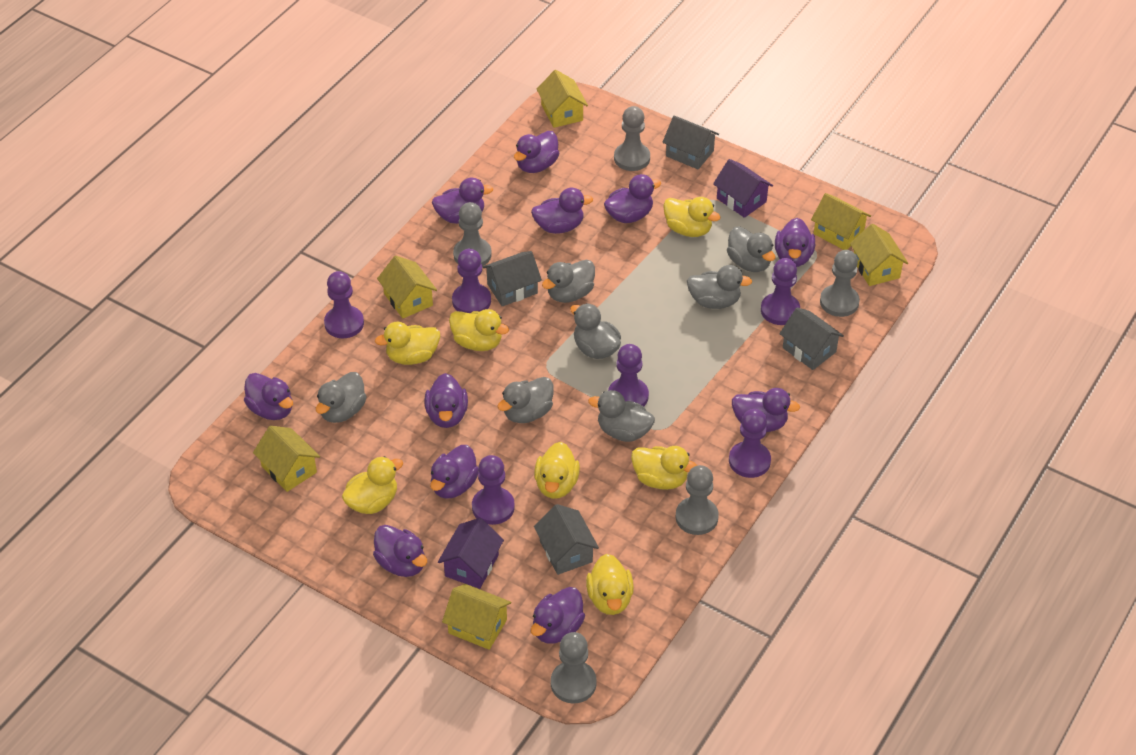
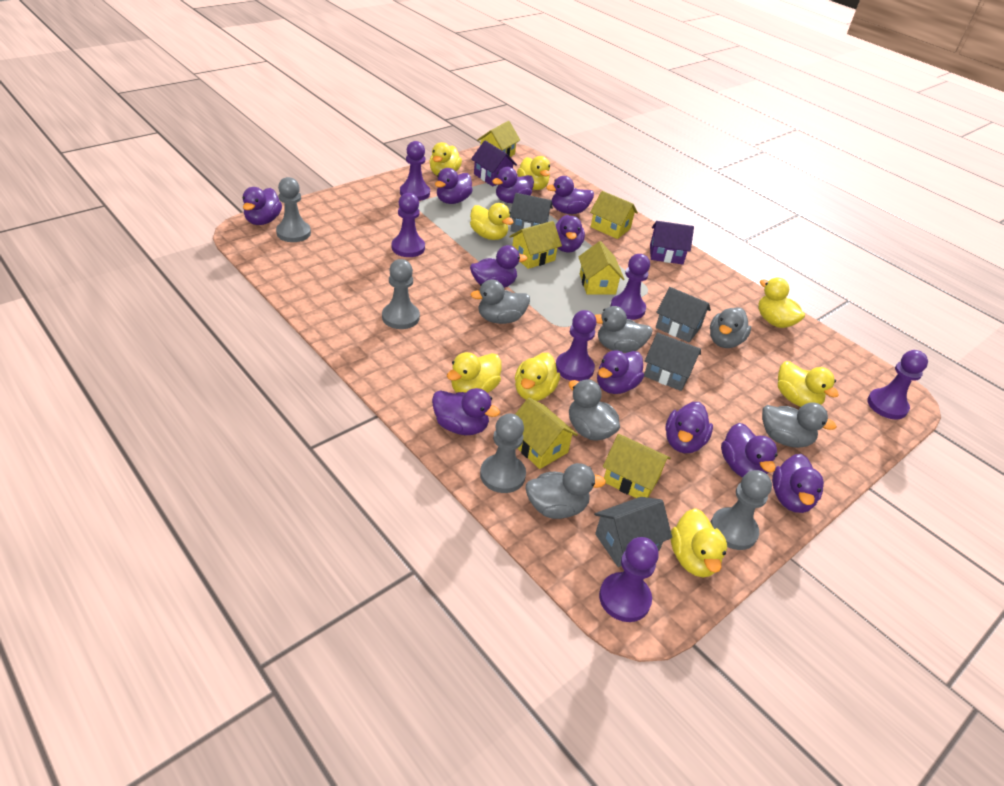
grey duck: [316,372,367,423] [497,377,554,423] [542,259,595,303] [570,303,621,359] [588,390,655,442] [687,265,752,309] [727,227,775,272] = 7 -> [471,279,530,324] [525,463,606,519] [569,379,620,441] [594,306,653,353] [710,307,751,348] [762,403,837,448] = 6
grey pawn: [453,202,492,266] [551,632,597,703] [614,106,650,171] [675,465,719,535] [820,250,860,317] = 5 -> [276,177,311,242] [382,259,420,329] [480,413,526,493] [710,470,772,550] = 4
yellow duck: [342,456,403,514] [375,322,440,365] [449,309,509,351] [534,442,580,499] [586,554,634,615] [631,446,697,490] [663,197,720,237] = 7 -> [429,142,462,175] [447,352,502,393] [470,203,514,240] [515,353,560,401] [517,156,550,190] [671,508,727,577] [758,277,805,328] [778,361,839,407] = 8

